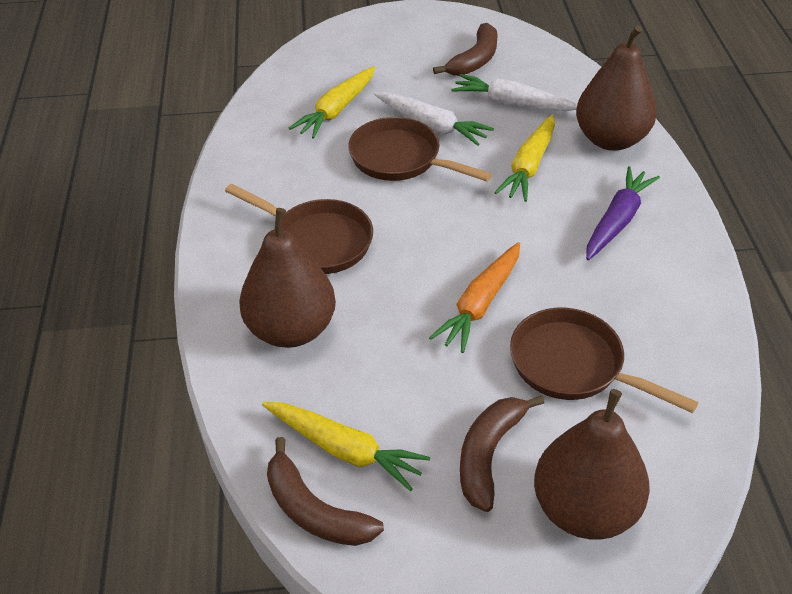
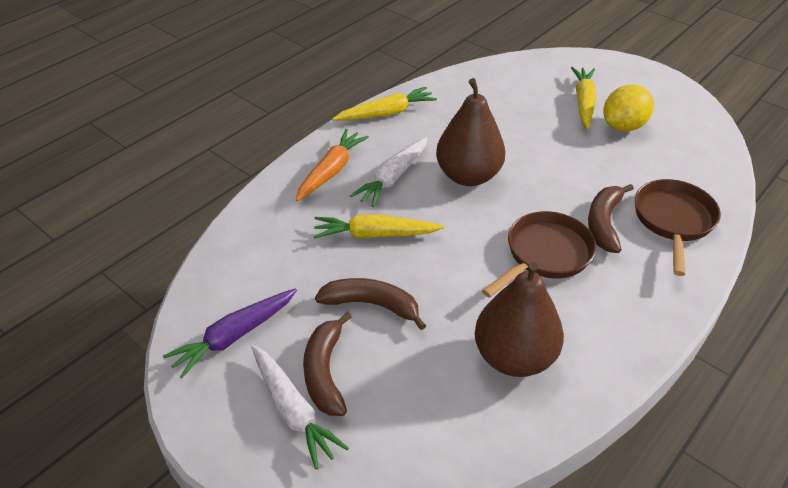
brown pan: [225,184,373,274] [348,117,492,182] [510,308,698,413] = 3 -> [482,211,596,298] [635,179,721,276] = 2
brown pear: [239,208,336,348] [534,389,650,540] [576,26,657,151] = 3 -> [436,78,506,186] [475,262,564,377] = 2
yellow lemon: none = 0 -> [603,85,654,132] = 1

